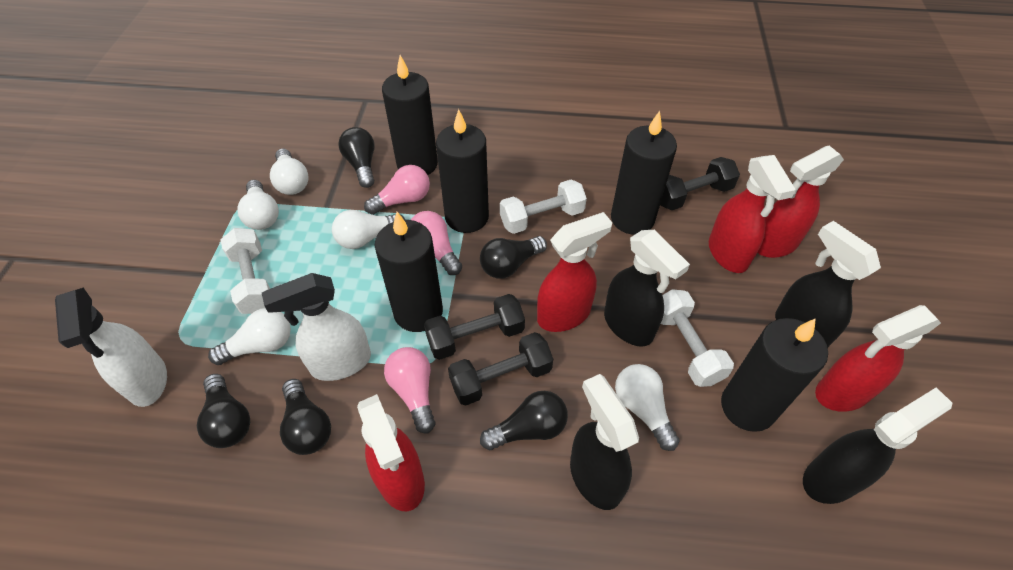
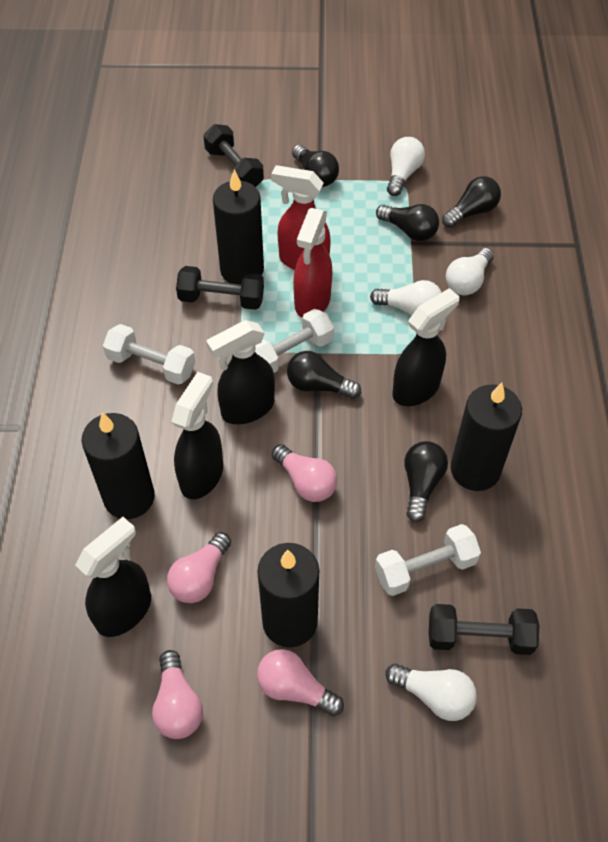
black candle: [375,212,443,332] [382,55,438,175] [436,109,489,233] [611,111,677,235] [721,318,828,432] = 5 -> [81,412,155,519] [213,169,264,285] [257,543,319,647] [451,383,522,491] = 4
pink light bulb: [364,165,430,215] [384,347,435,433] [411,211,462,275] = 3 -> [152,650,203,739] [167,532,231,603] [257,649,344,716] [272,444,337,502] = 4
red spray bottle: [357,394,425,511] [537,212,612,332] [709,155,796,273] [758,146,844,258] [815,305,941,412] = 5 -> [271,165,331,270] [293,208,332,318] = 2
white light bulb: [208,308,291,365] [237,180,279,230] [270,148,309,195] [332,210,405,249] [615,364,679,451] = 5 -> [370,280,442,315] [385,663,477,721] [387,137,425,196] [446,248,494,295] = 4
white spray bottle: [55,287,167,407] [262,273,371,381] = 2 -> none = 0

